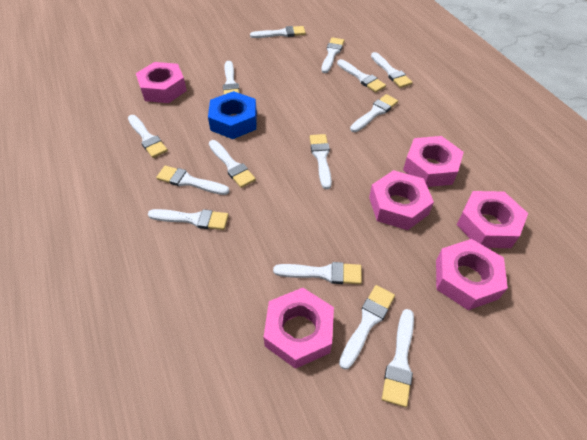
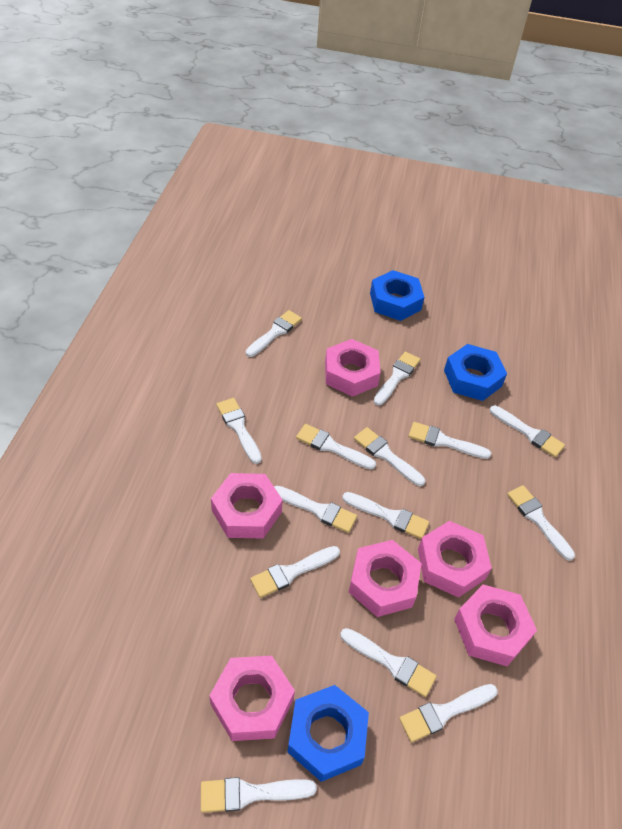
blue nut: [208,91,257,139] = 1 -> [287,685,369,782] [370,270,424,321] [444,344,507,401] = 3

